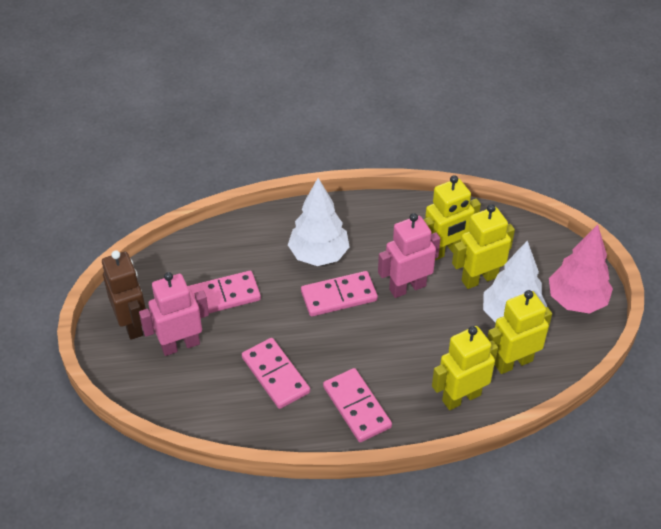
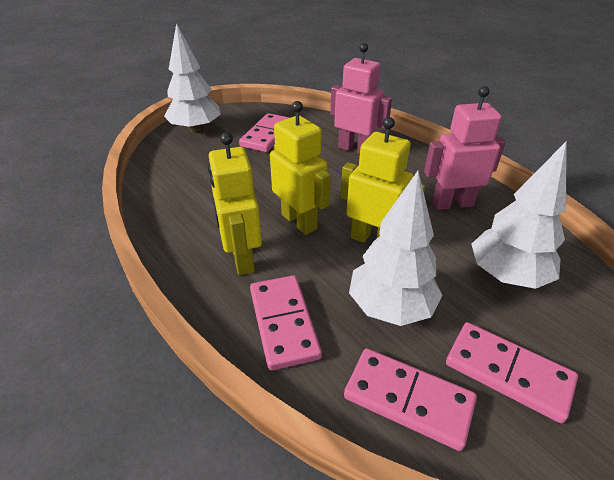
brown robot: [102,250,146,340] = 1 -> none = 0
pink tree: [549,224,613,314] = 1 -> none = 0
white tree: [288,178,350,266] [483,241,547,323] = 2 -> [164,23,221,134] [349,171,443,326] [471,142,566,289] = 3
yellow robot: [423,175,481,260] [432,326,498,410] [452,204,515,289] [487,290,552,374] = 4 -> [208,132,262,275] [270,101,331,235] [341,117,425,243] = 3

